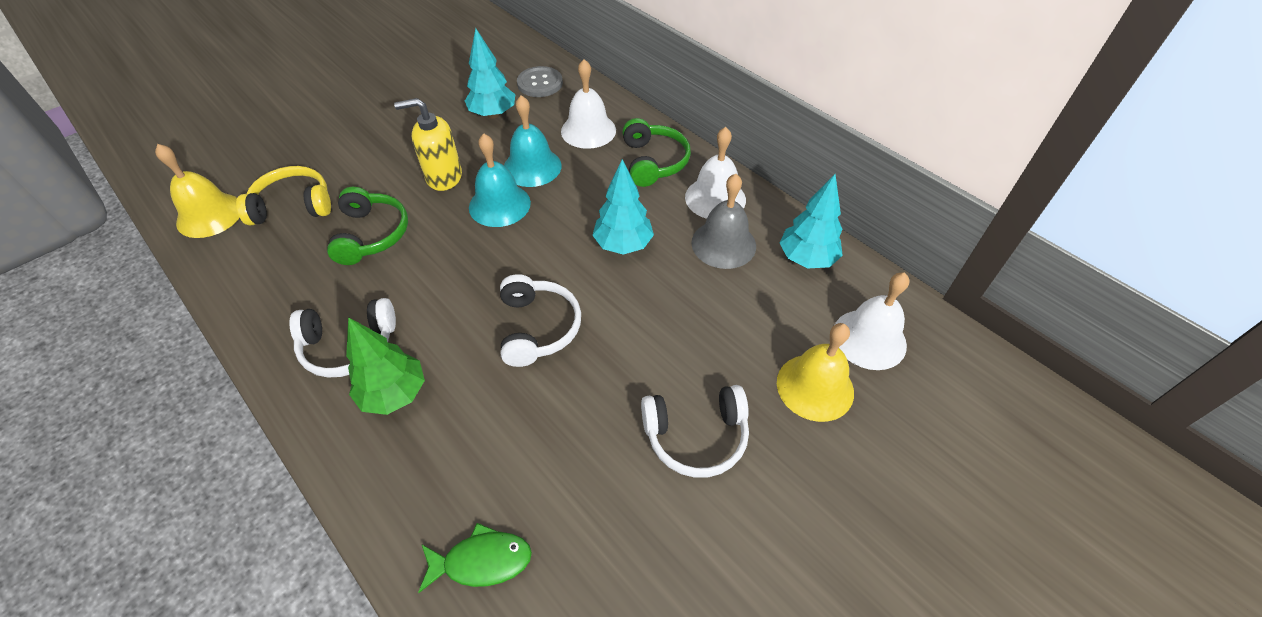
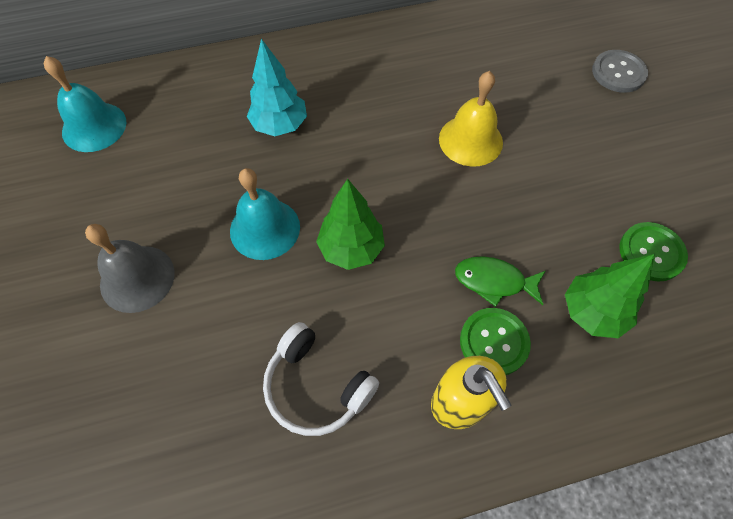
green button: none = 0 -> [460,308,531,375] [619,222,688,282] = 2
green headphones: [327,187,408,265] [622,118,691,187] = 2 -> none = 0
green tree: [346,317,425,415] = 1 -> [316,179,385,270] [565,254,655,338] = 2
turquoise tree: [465,28,515,118] [592,159,654,254] [780,174,843,268] = 3 -> [247,39,307,136] = 1
white bell: [561,59,616,149] [685,127,746,219] [835,272,909,370] = 3 -> none = 0
white headphones: [289,298,396,378] [500,274,581,367] [641,385,749,478] = 3 -> [263,322,379,436] = 1
yellow bell: [155,144,239,238] [777,323,854,422] = 2 -> [439,71,503,167] = 1
yellow headphones: [236,166,331,226] = 1 -> none = 0

